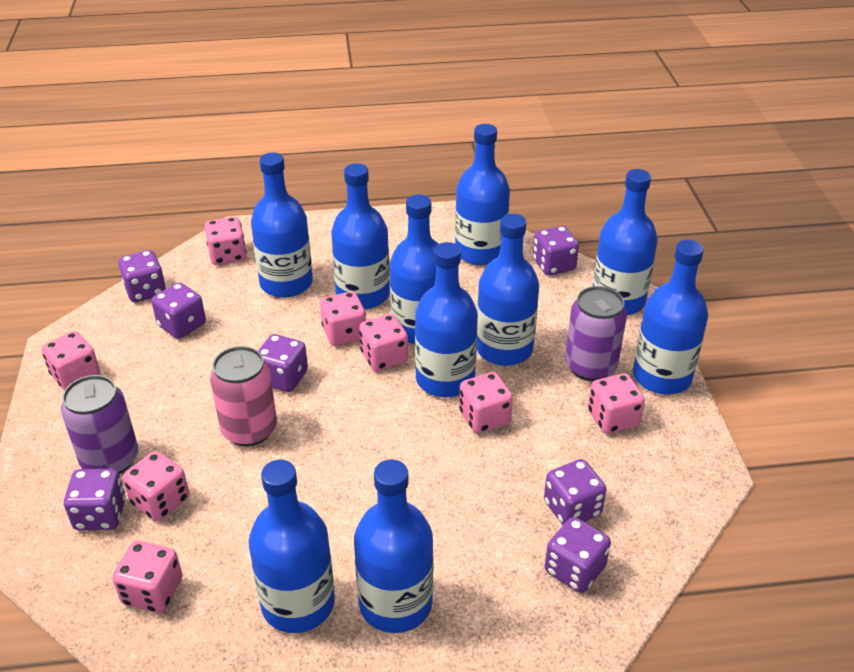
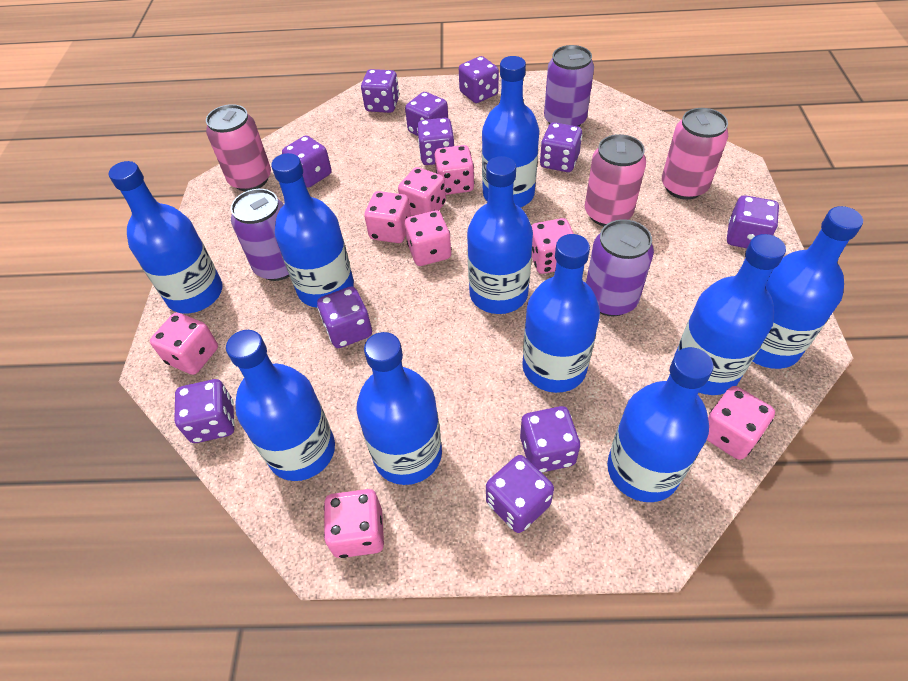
pink can: [210,346,277,446] = 1 -> [206,104,271,191] [585,134,646,226] [662,108,728,200] = 3
purple can: [61,375,138,474] [565,286,627,381] = 2 -> [231,189,290,281] [544,45,594,127] [586,219,654,316] = 3
purple dice: [64,469,126,530] [118,250,166,302] [151,283,206,339] [258,334,308,392] [533,226,579,276] [544,459,607,525] [545,517,611,593] = 7 -> [174,379,235,443] [282,136,332,188] [317,286,372,348] [361,69,399,113] [405,92,448,136] [417,118,454,165] [459,56,499,103] [486,455,554,533] [520,406,580,473] [540,122,582,172] [727,195,779,248] = 11

